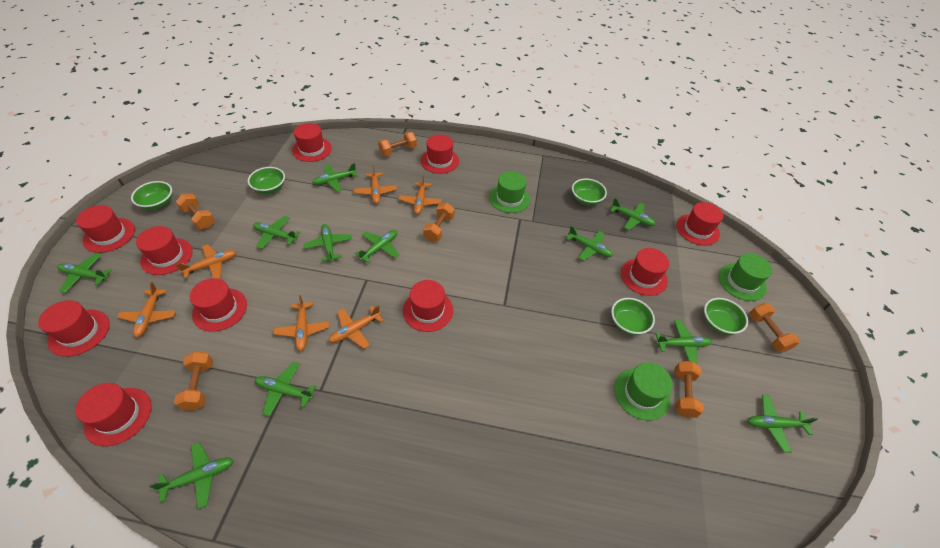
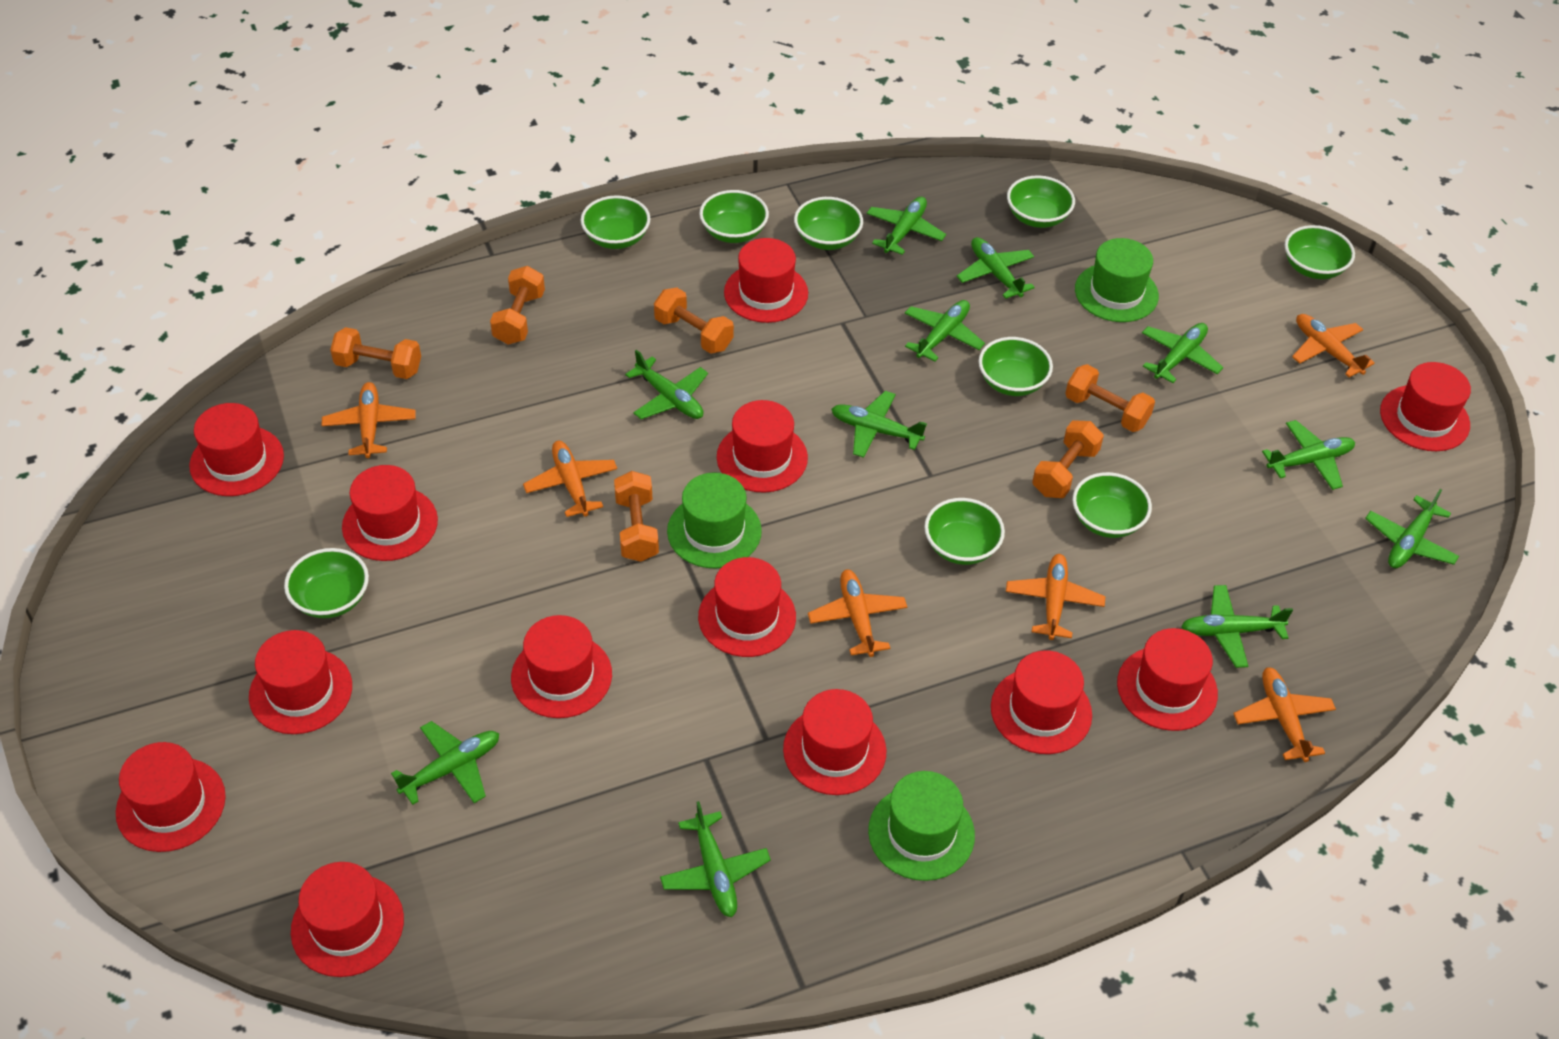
green bowl: [131,181,172,210] [248,167,285,194] [572,179,607,205] [611,298,655,335] [704,298,748,335] = 5 -> [284,548,369,618] [581,195,650,249] [699,190,769,243] [794,197,863,250] [924,498,1005,565] [979,337,1053,396] [1007,175,1075,228] [1072,472,1152,538] [1285,225,1355,279] = 9
red hat: [38,300,110,357] [75,383,151,446] [76,205,135,253] [136,226,193,275] [190,278,247,332] [292,123,332,162] [403,280,453,332] [421,134,459,174] [621,248,669,296] [676,202,723,246] = 10 -> [116,742,226,852] [189,403,284,496] [249,630,352,734] [291,862,404,977] [342,465,438,561] [511,615,612,718] [698,557,796,657] [717,400,808,493] [724,238,808,323] [783,689,886,795] [991,650,1092,754] [1117,628,1218,731] [1380,362,1471,451] = 13

